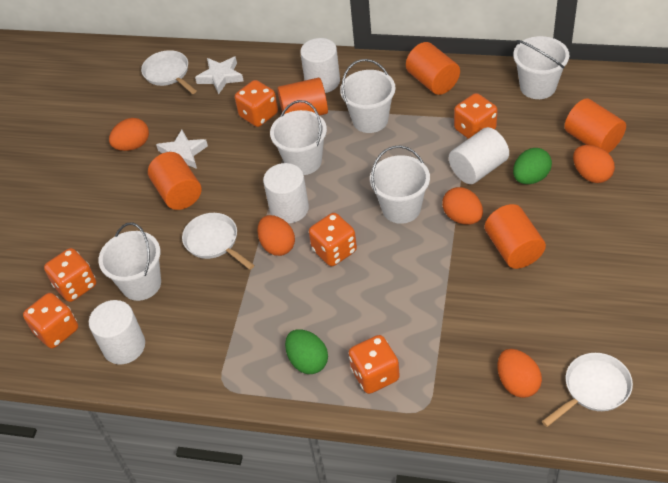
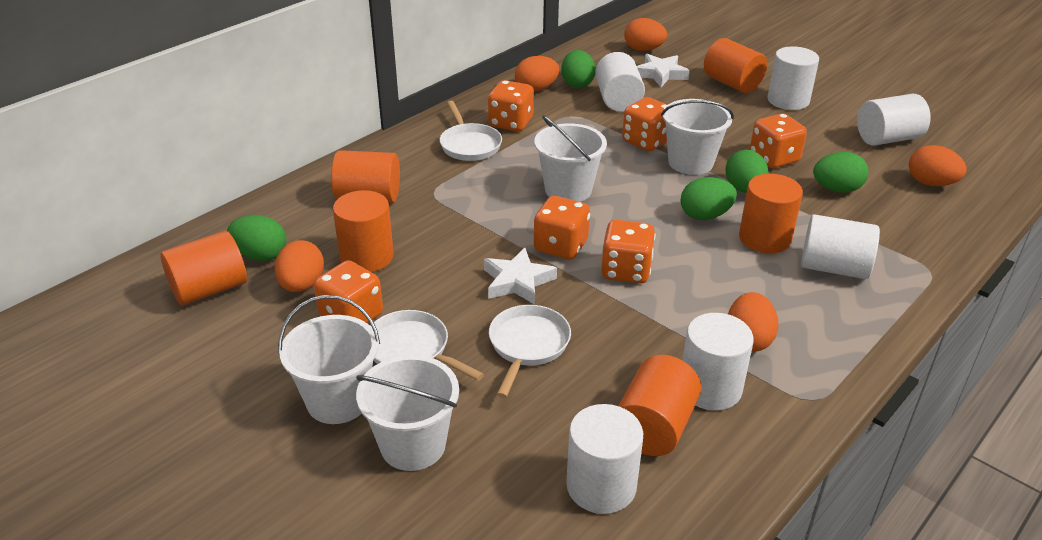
green egg: [285,329,328,374] [513,148,552,184] = 2 -> [227,215,286,261] [561,50,596,88] [681,177,737,220] [725,150,769,193] [813,152,869,193] = 5
orange cylinder: [148,152,202,210] [277,78,328,116] [406,42,460,95] [485,204,546,269] [565,98,626,153] = 5 -> [160,231,247,305] [331,150,400,203] [333,190,394,272] [618,355,701,456] [704,38,767,93] [739,174,803,253] = 6
white bucket: [99,222,161,301] [270,100,327,175] [340,59,396,133] [370,146,430,224] [513,36,569,99] = 5 -> [278,295,380,424] [356,355,459,471] [534,115,607,202] [661,99,734,175] = 4
white cylinder: [89,300,145,364] [263,163,309,223] [300,38,340,93] [449,127,509,184] = 4 -> [566,404,643,514] [595,52,645,112] [682,313,754,410] [767,46,819,110] [801,214,880,279] [857,94,931,146] = 6

